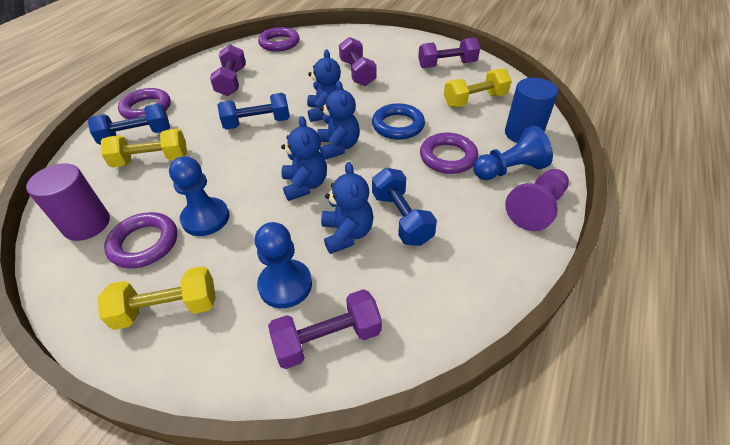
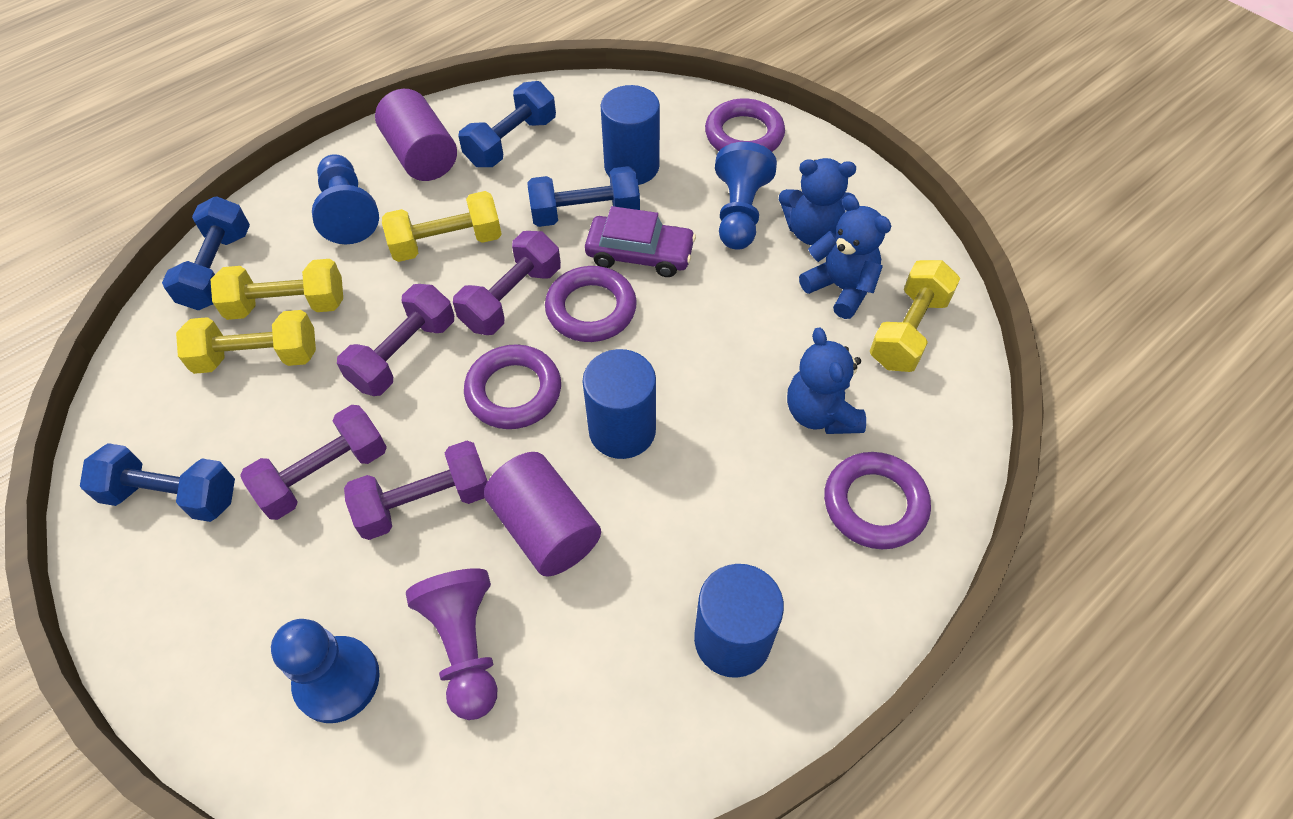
blue cylinder: [505,78,558,143] = 1 -> [582,349,656,459] [601,85,660,185] [694,564,784,678] = 3
blue dumbbell: [87,104,170,145] [217,93,290,130] [372,168,437,246] = 3 -> [80,443,235,522] [162,196,250,311] [458,81,556,167] [527,166,640,227] = 4
blue ring: [372,103,425,140] = 1 -> none = 0
blue teddy bear: [281,116,327,201] [307,49,344,122] [317,81,360,160] [321,162,373,254] = 4 -> [779,158,856,245] [787,327,866,434] [799,195,891,319] = 3
purple car: none = 0 -> [585,206,696,277] = 1
purple cylinder: [26,163,110,241] = 1 -> [375,89,457,181] [484,452,601,577] = 2
yellow dumbbell: [98,266,216,330] [101,128,187,168] [444,68,512,107] = 3 -> [176,310,316,374] [210,259,343,320] [382,191,502,262] [870,260,960,372] = 4

